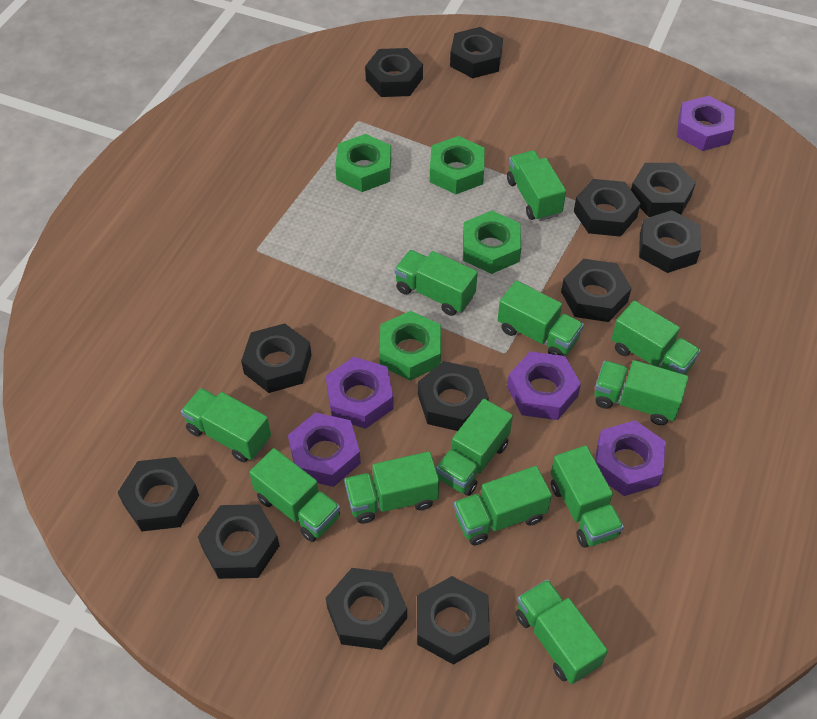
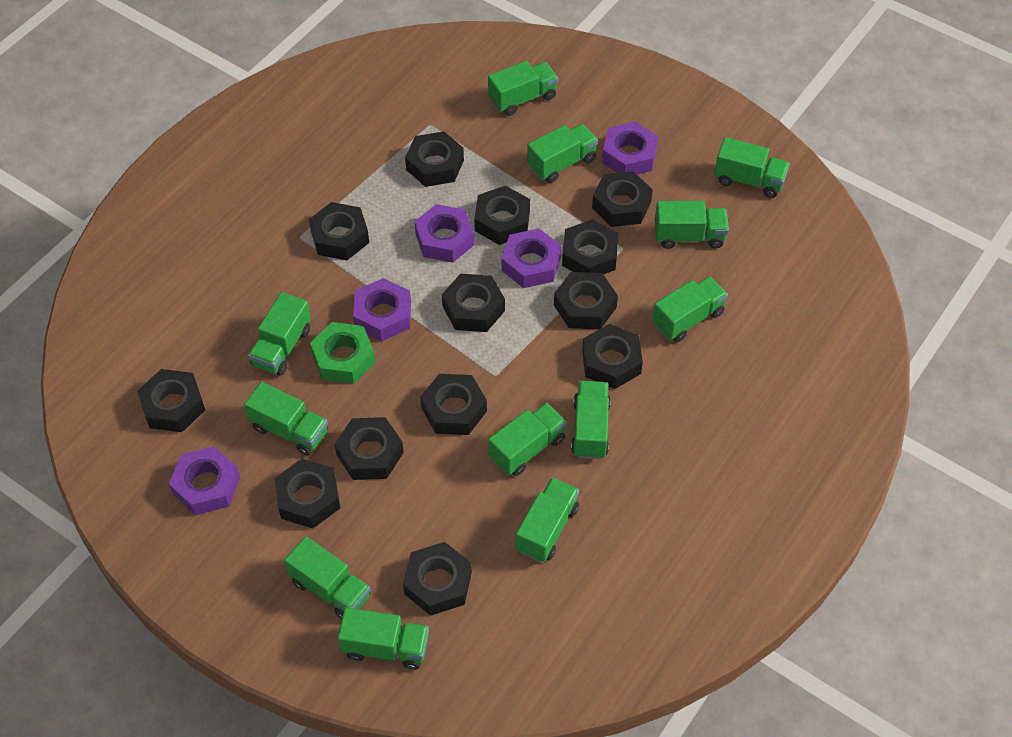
black nut: [118,457,199,531] [198,504,280,579] [241,323,312,393] [326,568,407,650] [365,48,423,97] [417,576,490,665] [418,361,489,431] [450,27,503,78] [561,259,632,322] [574,179,641,237] [631,163,696,217] [639,210,701,273] = 12 -> [137,369,205,432] [274,459,340,528] [309,202,369,260] [335,417,404,480] [403,542,472,616] [405,131,464,187] [420,374,487,435] [442,274,505,332] [475,186,530,245] [554,272,618,329] [562,219,618,274] [582,324,643,389] [592,171,653,227] = 13
green nut: [335,134,391,192] [380,311,441,380] [430,136,485,194] [463,211,521,274] = 4 -> [310,322,375,384] = 1

